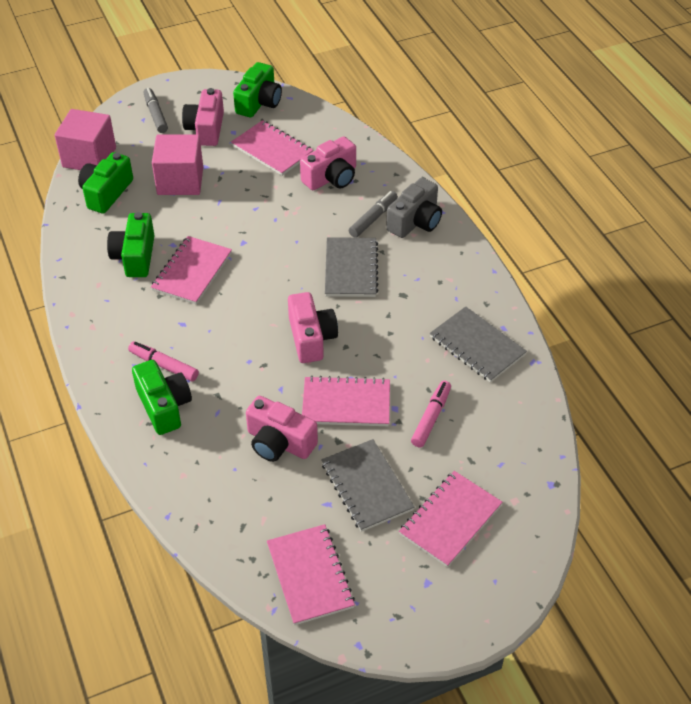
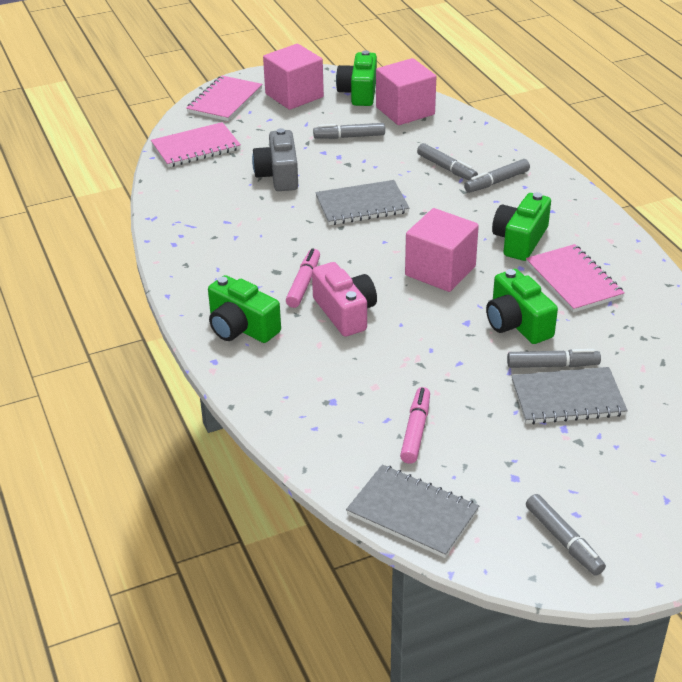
grey marker: [144,88,168,133] [349,191,398,238] = 2 -> [313,123,385,139] [417,143,478,180] [464,159,530,193] [507,349,601,368] [526,494,606,576] = 5
pink camera: [182,88,224,146] [246,396,318,462] [288,292,338,363] [300,136,356,190] = 4 -> [312,262,377,337] = 1
pink cube: [55,109,116,170] [152,134,203,195] = 2 -> [263,44,324,110] [376,58,436,125] [405,208,479,292] = 3
pink notebook: [151,236,232,304] [231,120,313,176] [267,524,355,625] [302,376,390,426] [399,471,502,567] = 5 -> [151,122,241,167] [186,76,262,121] [526,244,625,313] = 3

